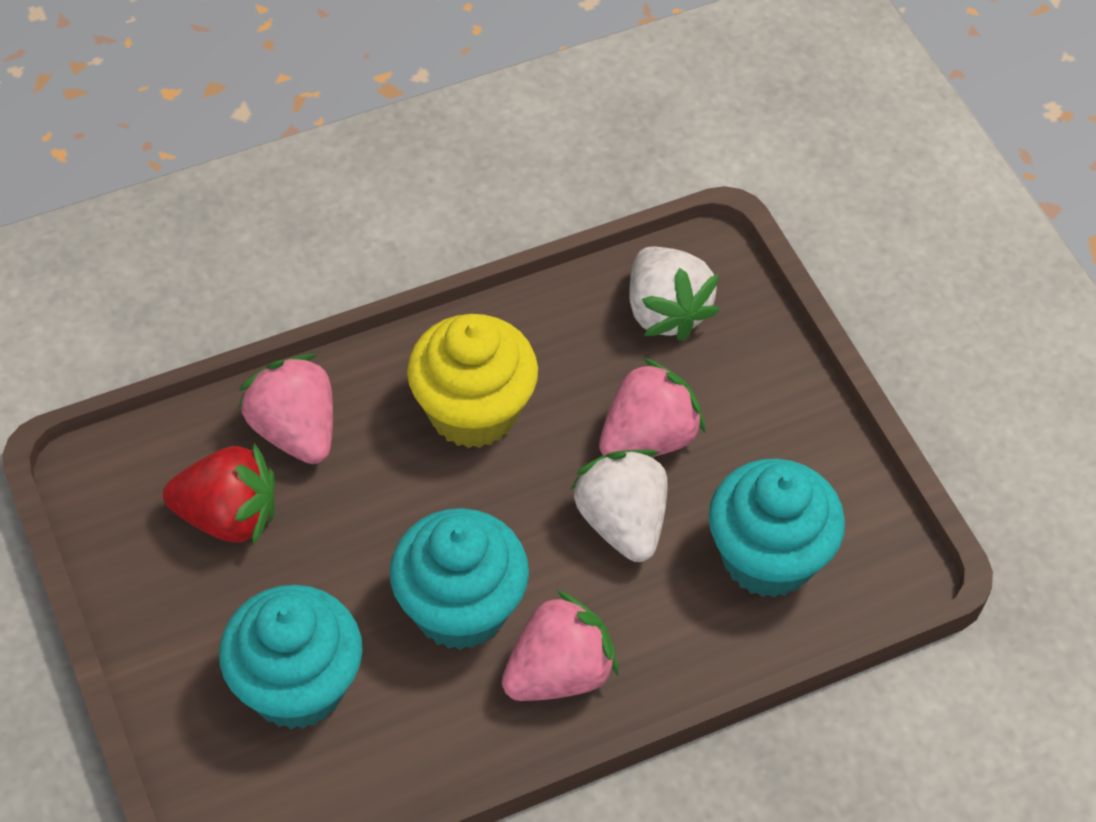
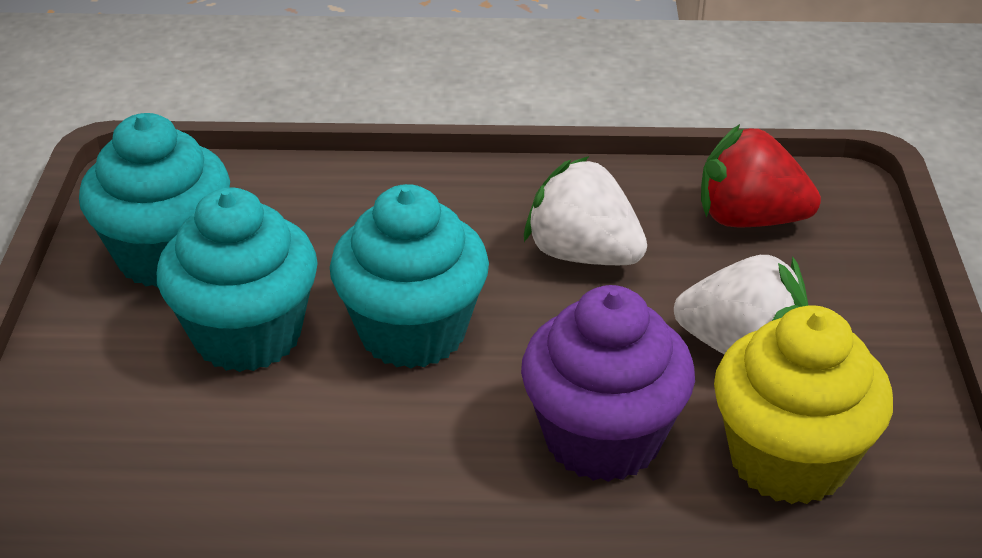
pink strawberry: [238,354,333,464] [502,590,619,701] [599,358,705,457] = 3 -> none = 0
purple cupcake: none = 0 -> [521,285,695,482] = 1

